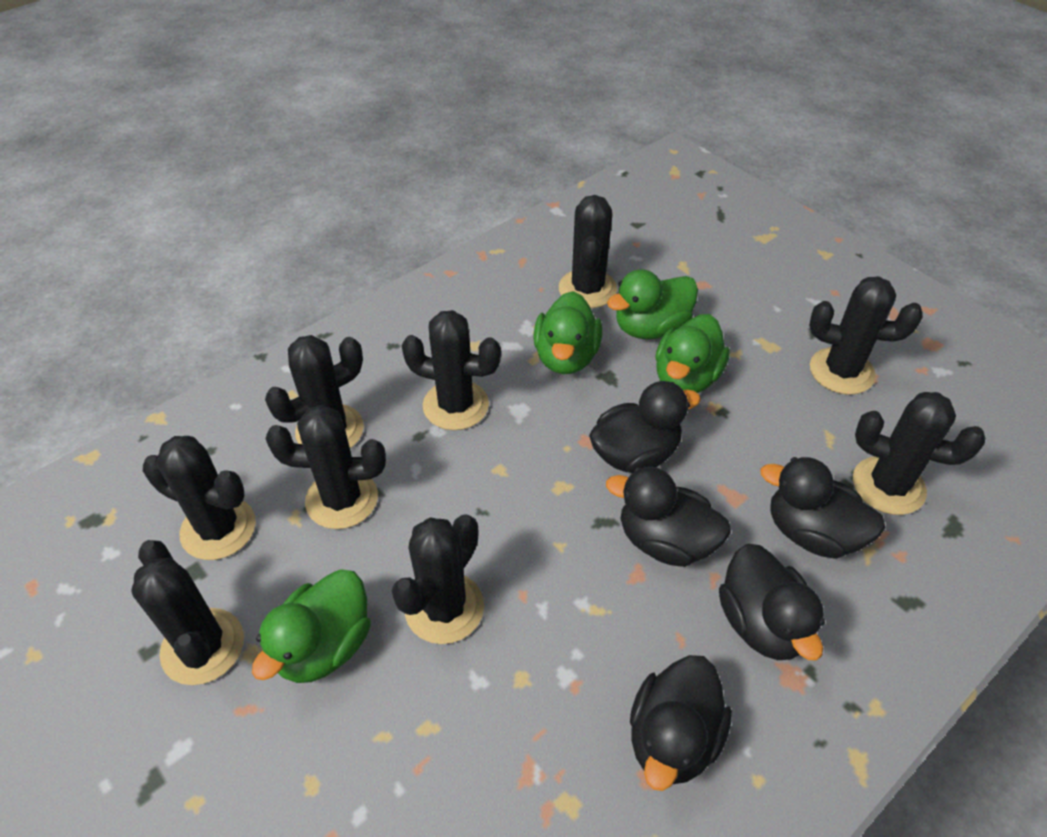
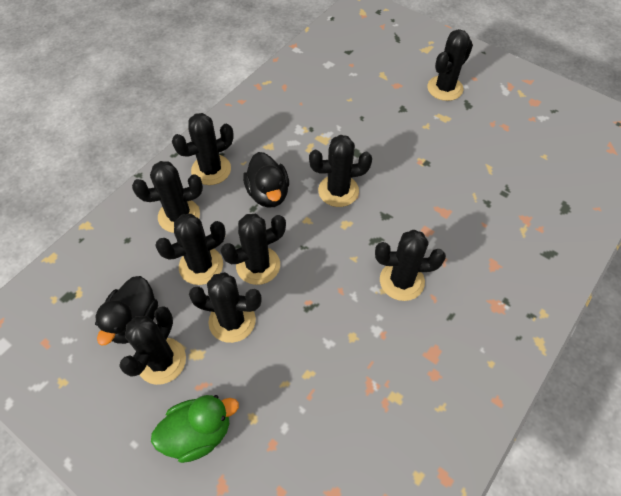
black duck: [589,381,701,473] [606,467,731,567] [630,655,732,791] [719,544,825,661] [761,457,885,559] = 5 -> [95,276,158,346] [243,152,289,208] = 2
green duck: [252,569,371,683] [533,291,602,374] [607,269,698,339] [655,314,730,393] = 4 -> [151,395,239,463] = 1

